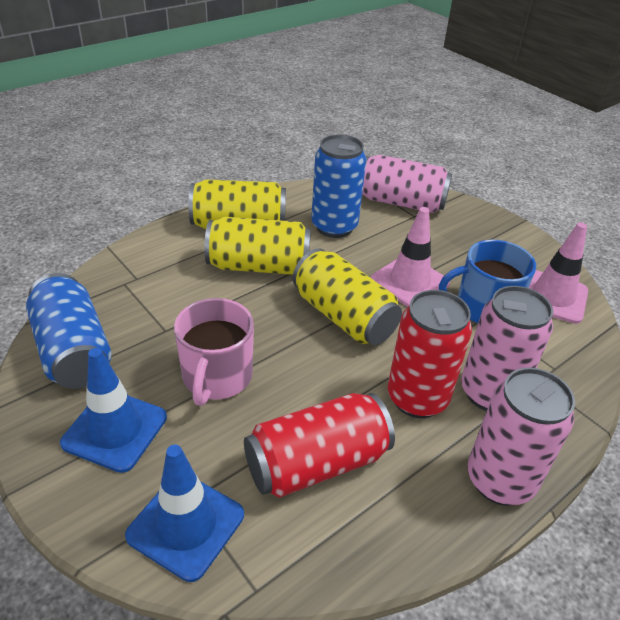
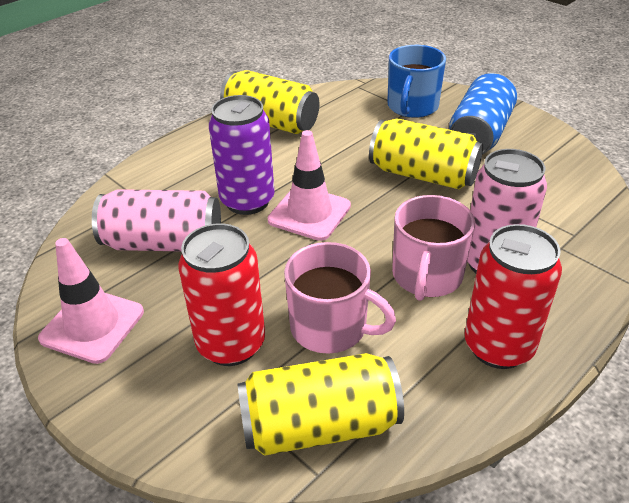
blue can: [26,273,112,389] [311,134,366,238] = 2 -> [449,73,517,154] = 1
blue traffic cone: [60,348,167,473] [125,445,244,582] = 2 -> none = 0
pink can: [362,155,452,213] [461,286,553,411] [467,367,575,506] = 3 -> [92,189,221,251] [467,149,547,273] = 2
pink mug: [174,298,254,406] = 1 -> [284,242,396,354] [392,195,475,301] = 2
purple can: none = 0 -> [209,95,275,215] = 1

